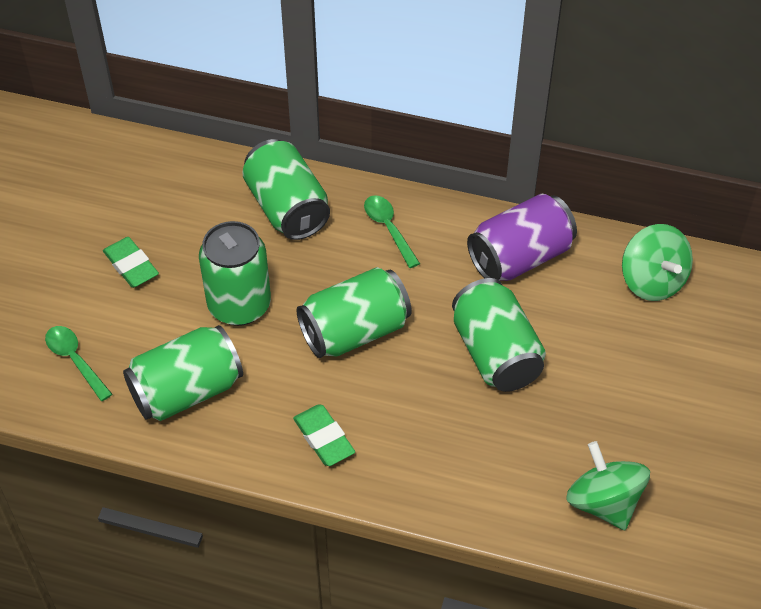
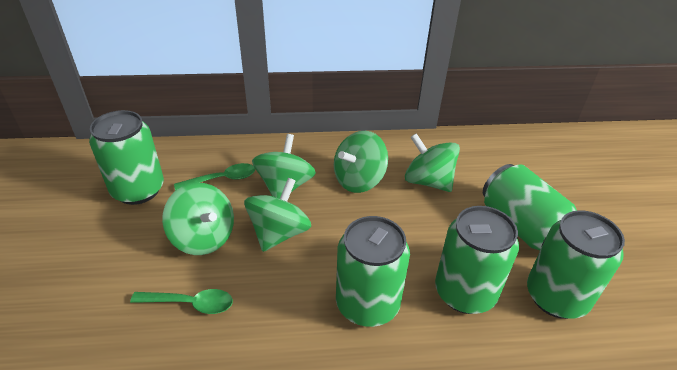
green eraser: [103,237,159,288] [293,404,355,466] = 2 -> none = 0
green spinning top: [566,441,650,530] [622,224,693,301] = 2 -> [162,183,234,255] [244,178,311,252] [252,134,316,199] [334,131,388,193] [405,133,460,192] = 5
purple can: [467,194,577,281] = 1 -> none = 0

